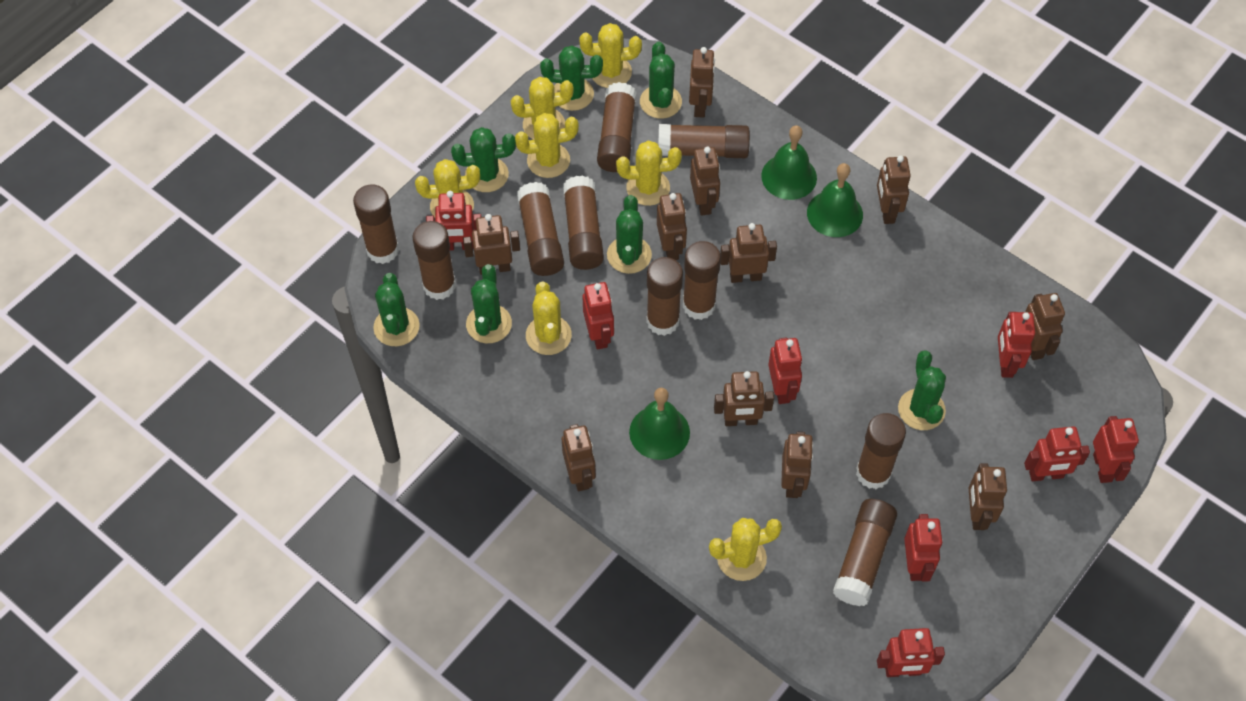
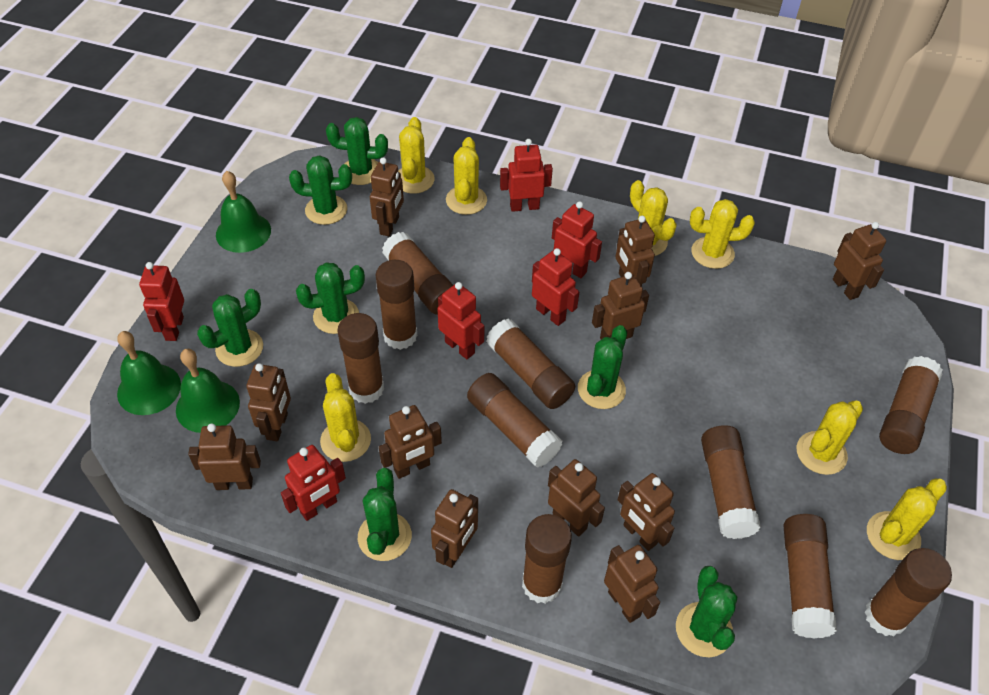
red robot: [426,191,482,250] [582,282,614,350] [768,337,803,404] [877,628,945,677] [904,514,943,581] [998,312,1035,378] [1024,426,1090,481] [1093,416,1139,483] = 8 -> [139,262,184,341] [281,445,346,521] [438,282,485,359] [500,139,553,212] [532,248,579,326] [552,201,602,278] = 6

